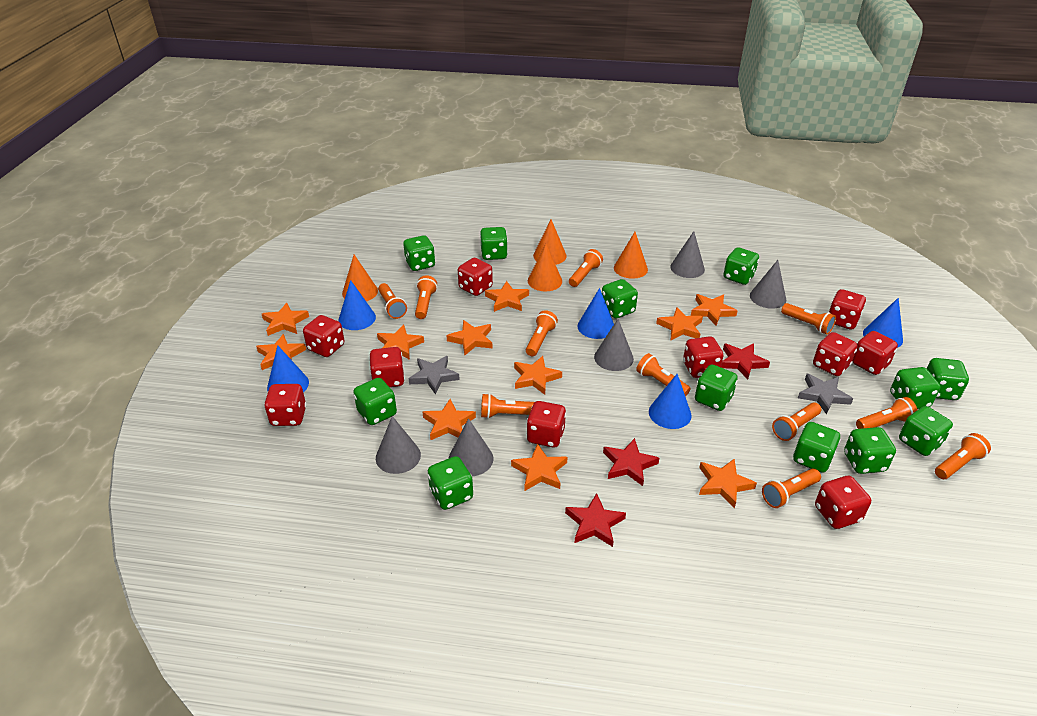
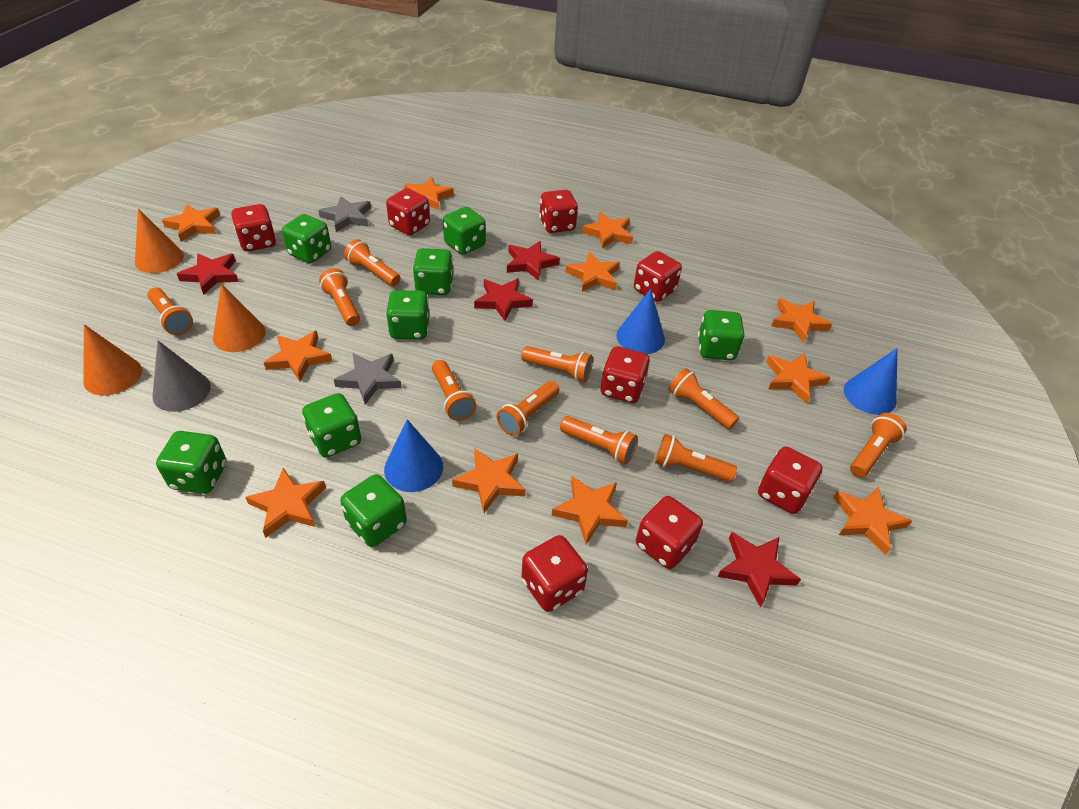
blue cone: [267,345,309,392] [339,280,376,330] [577,288,614,339] [649,374,692,429] [863,298,903,348] = 5 -> [384,419,443,492] [616,289,665,354] [844,348,897,415] = 3
green dice: [353,378,397,425] [403,235,435,271] [428,456,473,510] [480,227,508,260] [602,279,638,318] [695,364,738,411] [723,247,759,285] [793,422,841,473] [844,427,896,474] [890,367,940,409] [899,406,953,456] [927,358,969,400] = 12 -> [156,431,227,494] [282,214,331,263] [302,393,361,458] [340,474,407,547] [386,290,429,339] [413,248,453,295] [443,207,486,255] [698,310,744,360] = 8
grey cone: [376,416,421,474] [448,418,493,476] [594,319,634,371] [670,231,705,278] [750,260,786,309] = 5 -> [153,341,211,412] = 1
orange cone: [342,255,378,301] [528,244,562,291] [533,219,567,265] [614,232,648,279] = 4 -> [83,324,142,396] [135,208,184,273] [213,284,266,352] = 3
orange flashlight: [378,283,407,319] [415,275,437,319] [481,393,535,418] [526,310,558,356] [569,249,603,287] [636,353,691,397] [762,469,821,508] [772,402,821,441] [781,303,836,335] [856,397,917,429] [935,433,991,479] = 11 -> [147,287,193,335] [319,268,360,326] [344,239,401,286] [432,360,476,421] [497,381,560,436] [521,346,593,382] [560,416,638,464] [655,434,737,482] [668,368,739,429] [850,413,907,478] = 10
red dice: [264,384,307,426] [303,315,345,357] [369,347,405,387] [458,258,493,296] [526,401,566,448] [683,336,723,378] [813,332,857,376] [815,476,871,529] [829,289,866,330] [852,331,898,375] = 10 -> [231,204,276,251] [386,188,430,235] [521,535,588,612] [539,190,578,233] [601,346,650,403] [634,251,682,302] [636,496,703,569] [758,447,822,514] = 8
red star: [565,493,626,547] [603,438,659,486] [721,343,770,379] = 3 -> [177,253,239,295] [474,278,533,321] [507,241,560,281] [717,532,801,608] = 4

